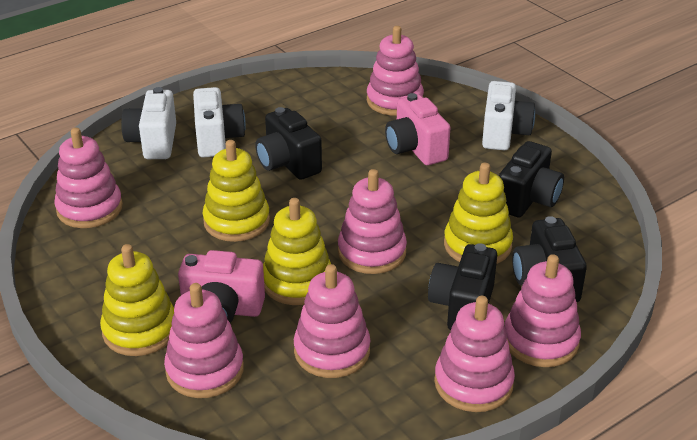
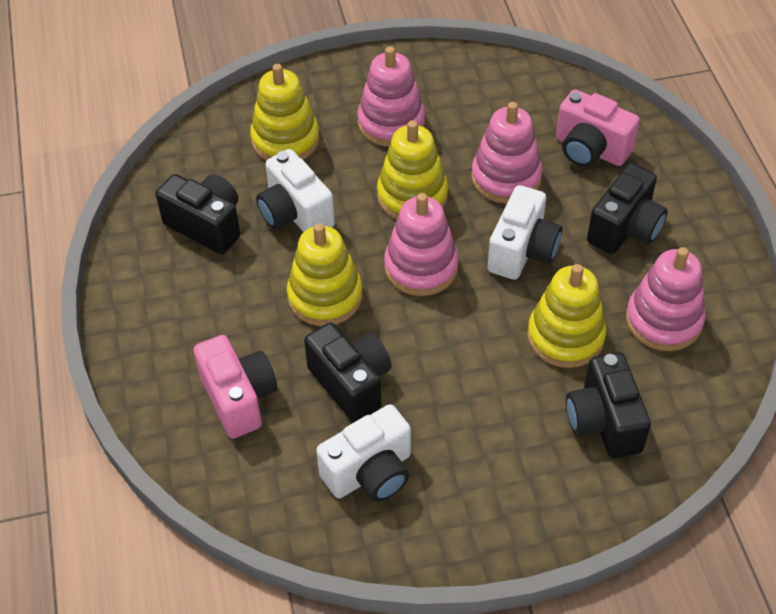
pink stacking toy: [54,128,123,228] [164,283,244,398] [294,264,370,378] [338,169,407,274] [367,26,424,116] [434,296,515,412] [504,254,581,367] = 7 -> [357,46,425,147] [384,193,459,296] [471,102,543,204] [626,247,705,351] = 4

